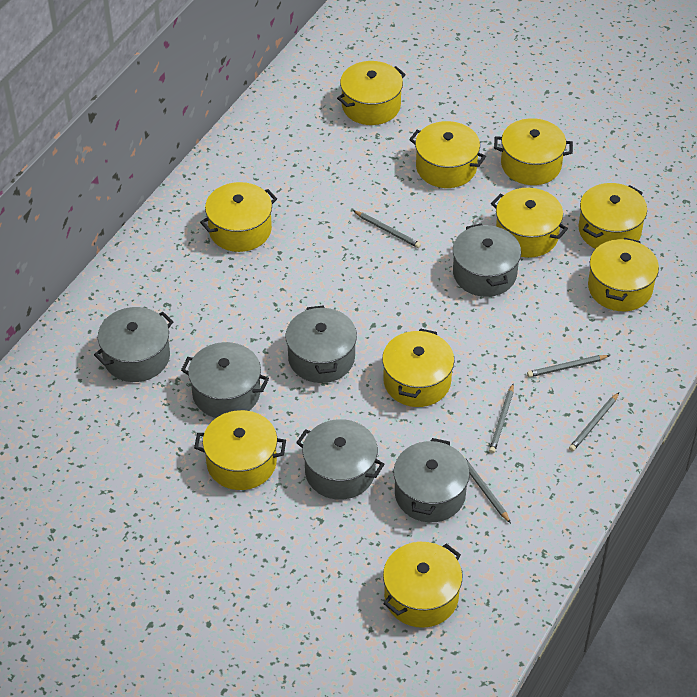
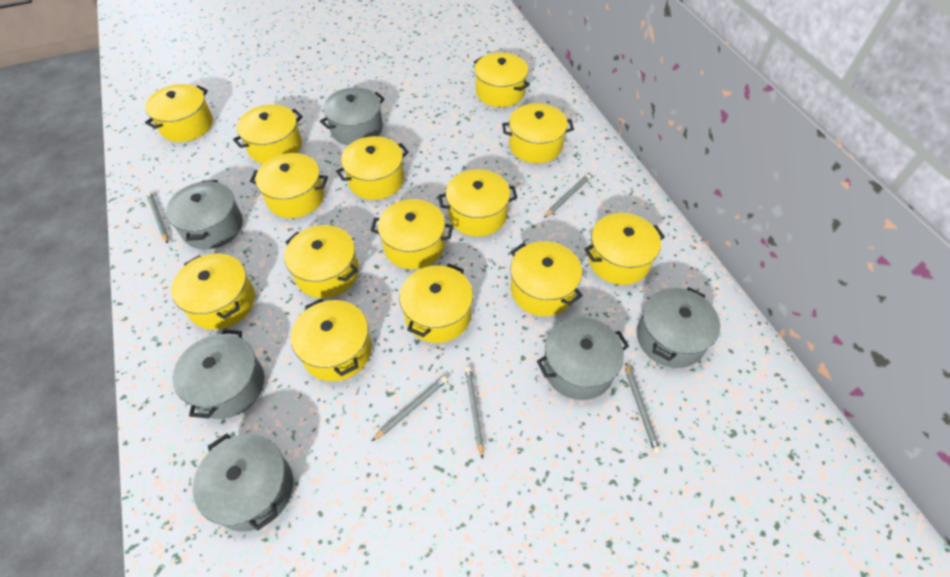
yellow pot: [194,410,286,490] [200,182,277,252] [337,61,406,125] [382,328,454,407] [383,542,462,628] [409,121,486,188] [491,188,568,258] [494,118,573,185] [578,183,647,249] [588,238,659,311] = 10 -> [145,84,213,142] [171,254,255,330] [233,104,303,164] [250,153,328,218] [284,225,359,298] [291,298,372,381] [336,136,409,200] [371,199,453,269] [399,263,473,343] [438,169,518,236] [474,52,530,107] [502,103,574,163] [511,241,583,316] [584,213,665,285] = 14

